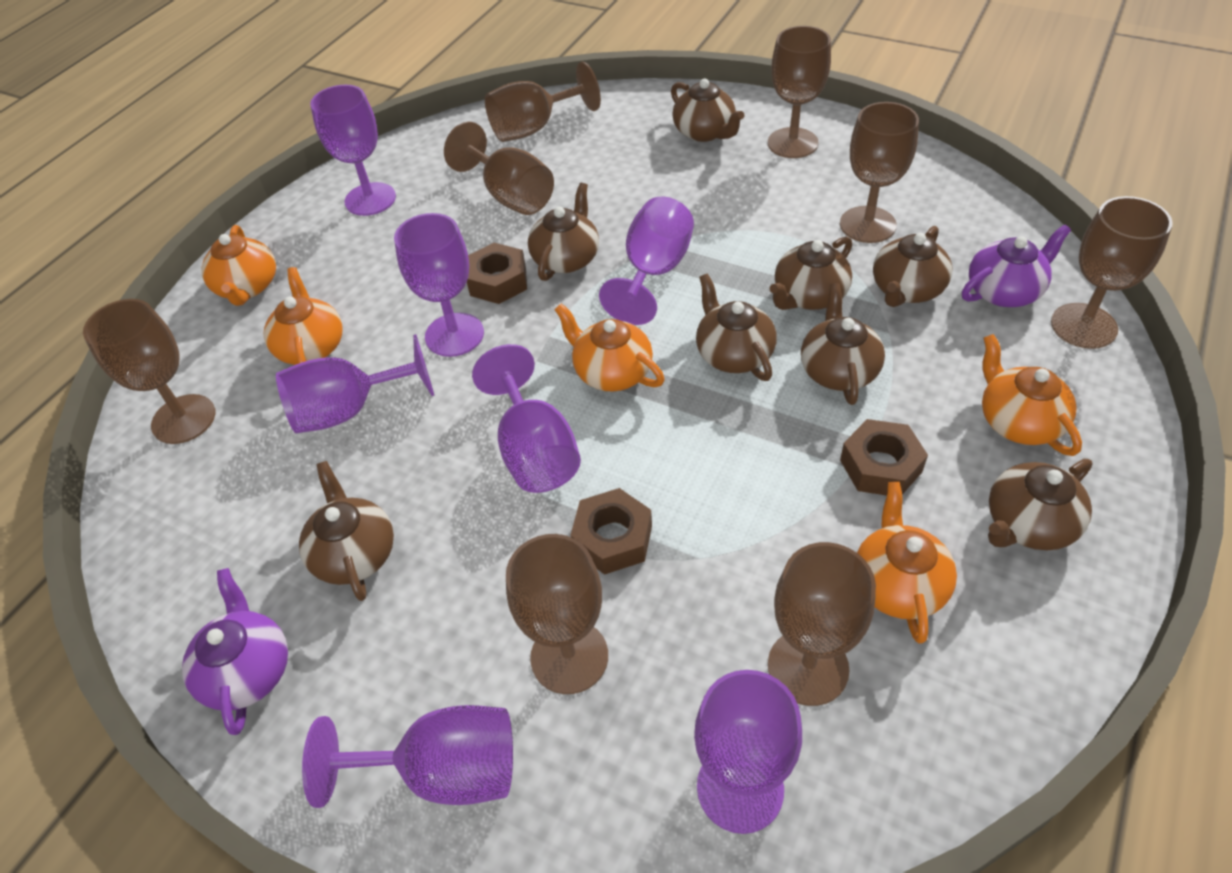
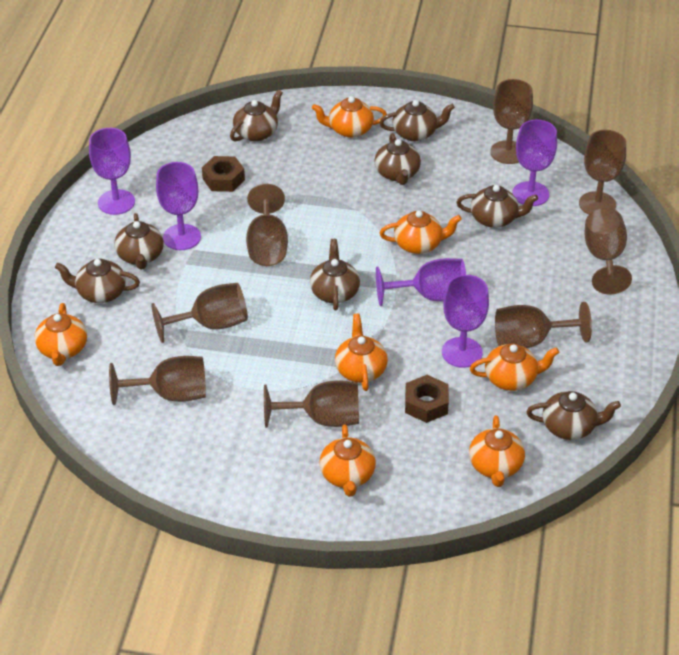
brown nut: [467,243,527,304] [570,488,652,575] [840,419,928,495] = 3 -> [202,156,245,192] [405,375,449,423] = 2
orange teapot: [201,225,276,306] [264,267,343,365] [555,303,665,391] [857,482,957,644] [982,334,1082,456] = 5 -> [35,303,87,366] [312,96,387,138] [319,424,376,497] [335,314,388,391] [380,211,462,254] [469,415,525,487] [470,344,559,391] = 7
purple goblet: [276,334,435,433] [302,705,513,808] [310,85,396,216] [394,213,484,357] [472,344,581,493] [599,197,694,325] [694,670,802,834] = 7 -> [89,128,135,215] [156,162,201,250] [376,258,466,306] [442,275,489,368] [512,120,557,206] = 5
purple teapot: [182,568,288,735] [962,225,1071,307] = 2 -> none = 0

